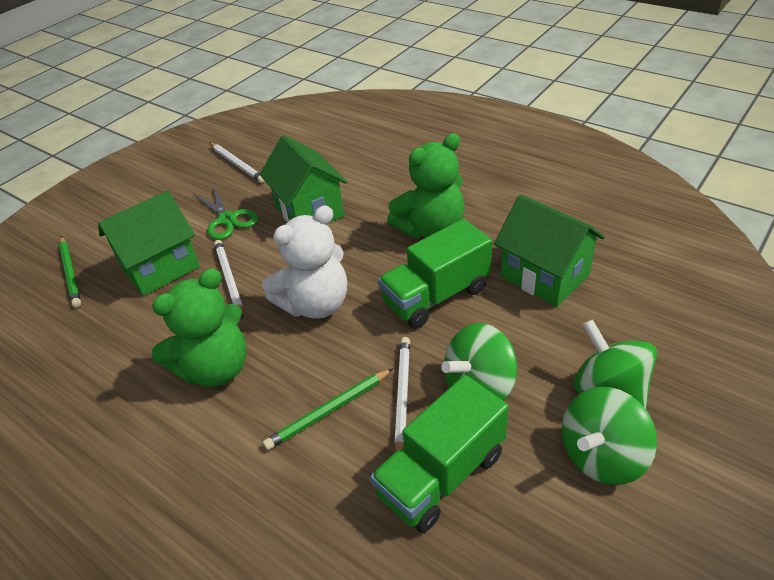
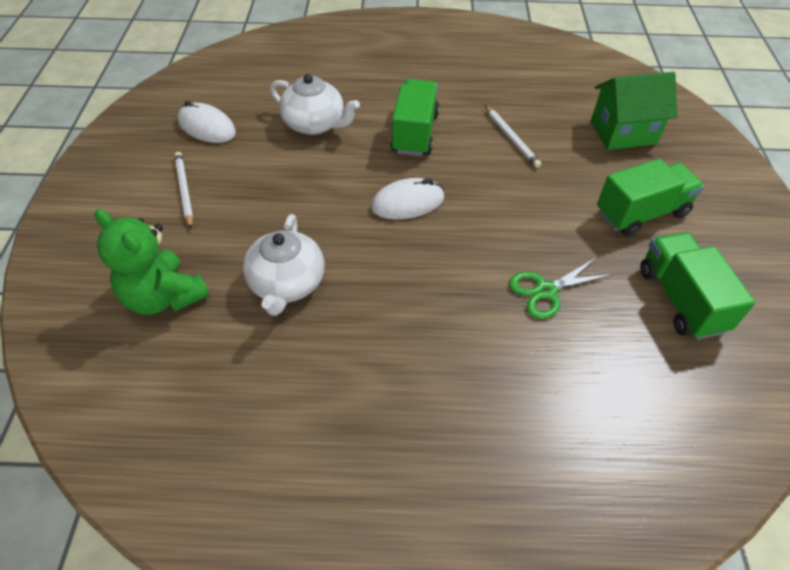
green house: [98,191,200,296] [260,135,347,222] [494,194,605,307] = 3 -> [591,72,678,150] = 1
green pencil: [59,236,81,307] [263,368,393,450] = 2 -> none = 0
green spinning top: [441,323,517,401] [562,387,657,485] [573,319,657,409] = 3 -> none = 0
green teddy bear: [151,268,247,387] [387,133,465,238] = 2 -> [95,209,209,315] = 1
green truck: [370,375,509,533] [378,219,492,328] = 2 -> [390,79,439,156] [597,159,704,237] [640,232,755,340] = 3
white mouse: none = 0 -> [177,101,236,143] [371,178,444,219] = 2
white pencil: [210,143,265,183] [214,240,243,320] [394,337,410,452] = 3 -> [175,152,193,229] [485,105,542,168] = 2
white teapot: none = 0 -> [243,214,324,316] [270,74,360,135] = 2
white teddy bear: [262,205,347,319] = 1 -> none = 0

